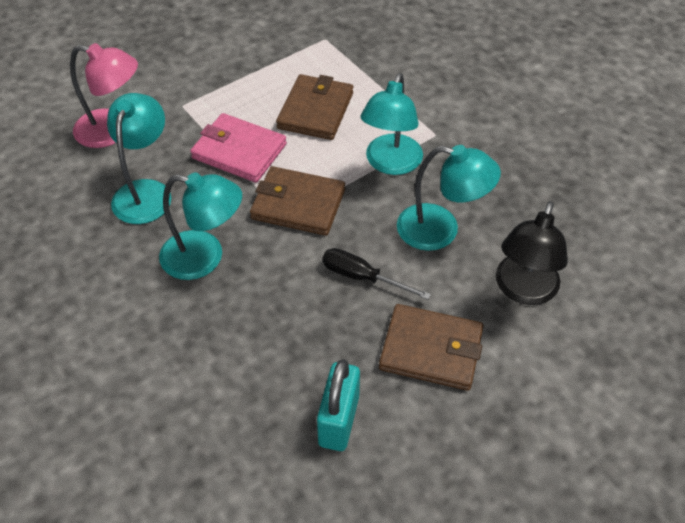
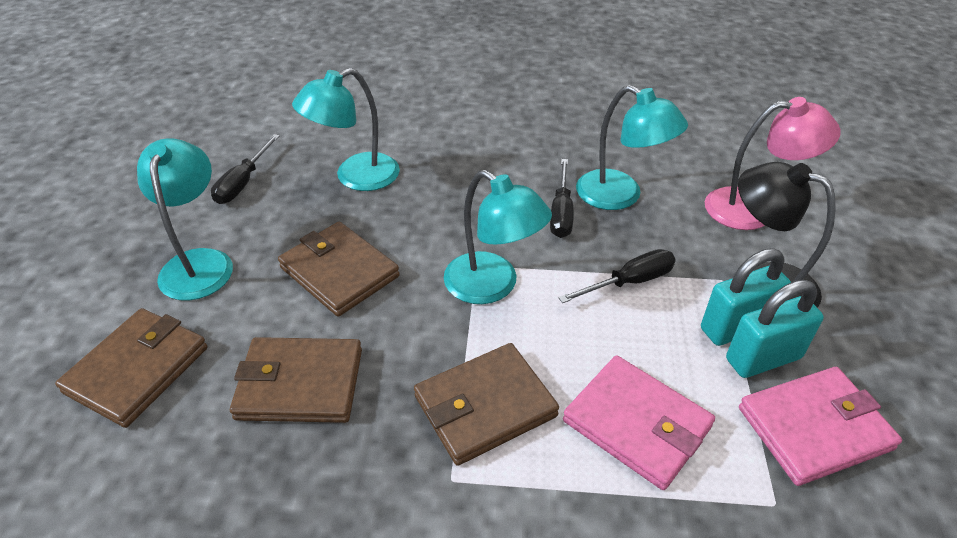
black screwdriver: [323,248,431,300] = 1 -> [211,134,280,204] [550,159,574,238] [558,249,676,303] = 3
brown wallet: [250,166,345,236] [276,74,353,140] [379,304,484,391] = 3 -> [55,308,208,428] [230,337,362,423] [278,222,400,317] [414,343,559,466] = 4
pink wallet: [190,113,287,183] = 1 -> [563,355,715,490] [739,367,902,486] = 2
turquoise padlock: [317,359,360,451] = 1 -> [701,248,791,346] [726,280,824,378] = 2

